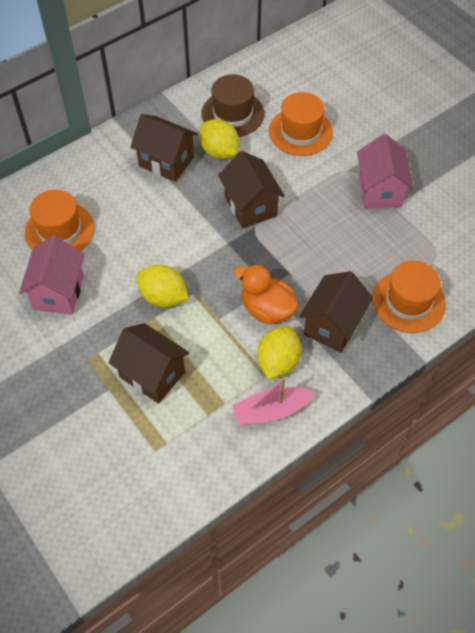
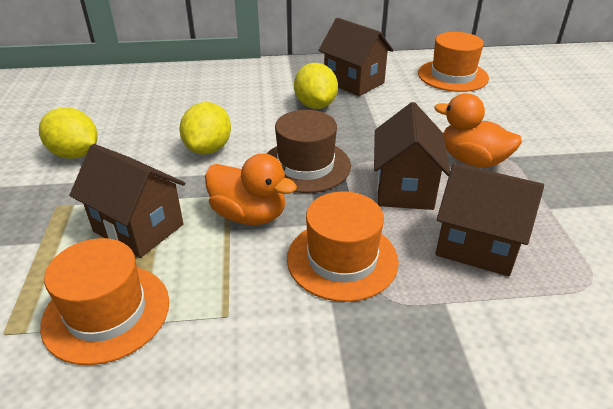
orange duck: [234,264,299,325] = 1 -> [205,153,297,225] [434,93,522,168] = 2
pink boat: [232,377,316,425] = 1 -> none = 0
pink house: [19,236,85,315] [357,134,414,209] = 2 -> none = 0

